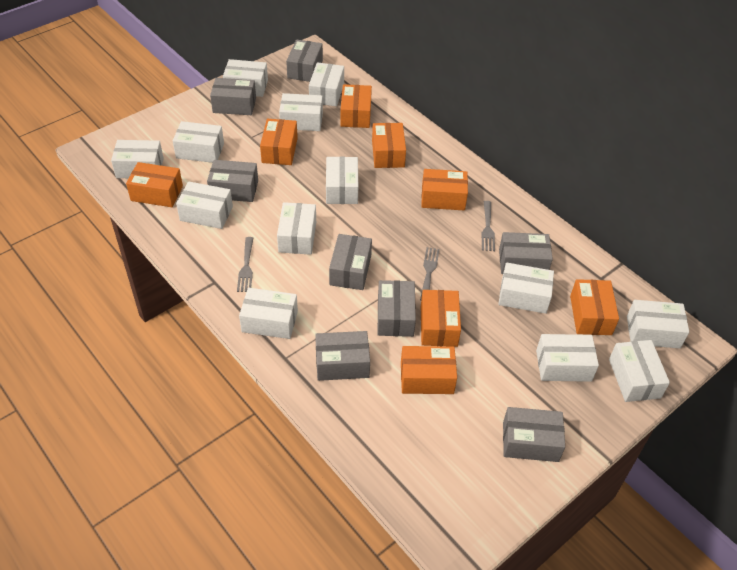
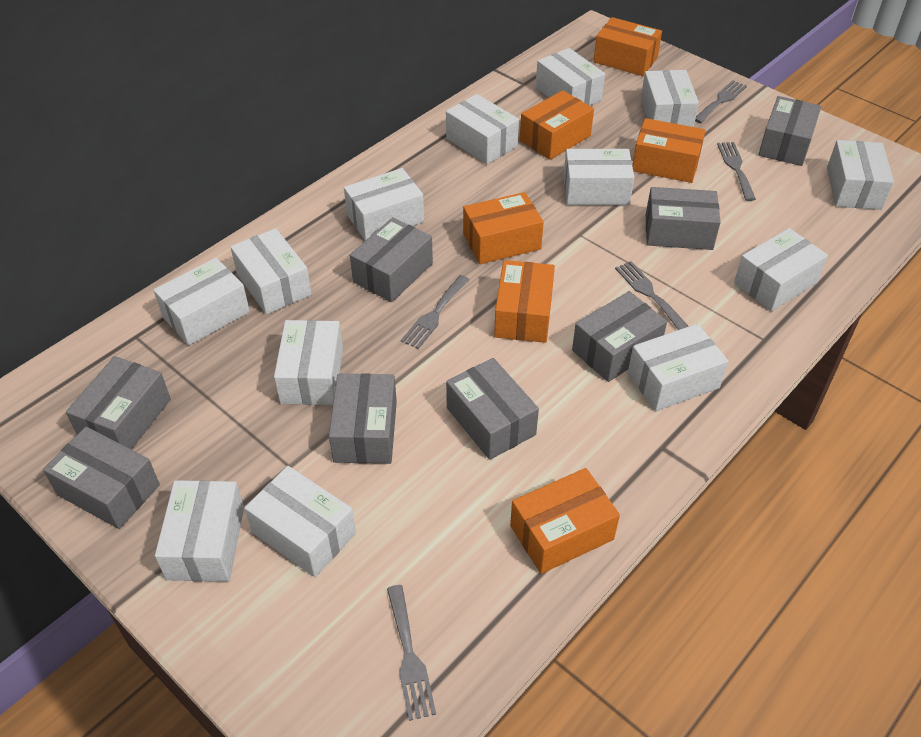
grey fork: [237,237,253,292] [420,247,439,301] [481,201,495,251] = 3 -> [387,585,436,721] [401,275,470,349] [615,261,689,330] [695,80,747,123] [717,142,756,201] = 5
orange box: [126,162,183,207] [260,119,298,165] [341,84,372,128] [372,123,406,168] [401,346,457,394] [421,169,468,210] [421,290,461,347] [570,279,619,335] = 8 -> [463,192,544,264] [494,260,555,343] [510,468,620,574] [520,90,594,160] [593,17,662,76] [632,118,706,183] = 6

